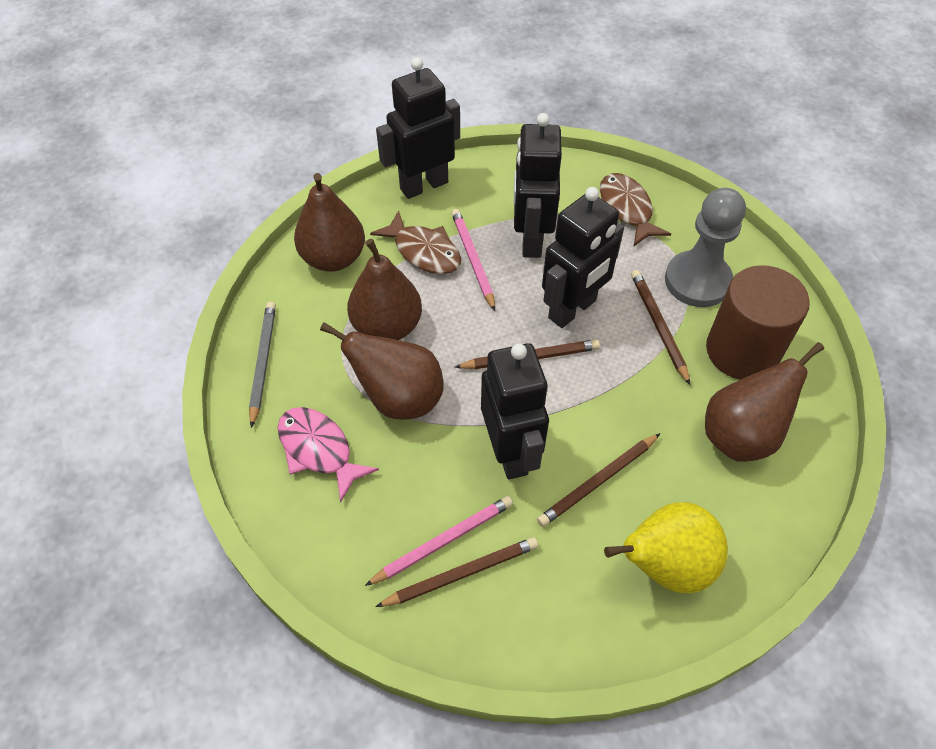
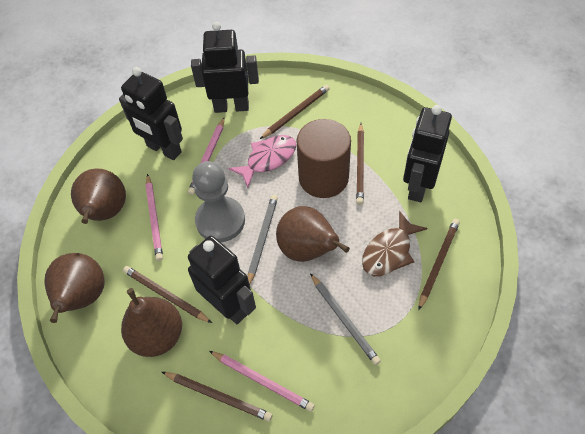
brown fish: [370,210,461,274] [600,173,671,246] = 2 -> [362,211,427,276] = 1
brown pencil: [376,537,538,607] [455,340,600,369] [537,433,660,527] [631,270,690,385] = 4 -> [123,266,212,323] [162,372,272,421] [260,85,330,139] [356,123,364,205] [418,219,460,311] = 5
grey pencil: [249,302,276,428] = 1 -> [247,195,278,285] [310,273,381,365] = 2
pink pencil: [365,496,513,586] [451,209,495,311] = 2 -> [145,174,163,261] [188,117,225,195] [209,351,315,412] = 3
yellow pear: [604,502,728,593] = 1 -> none = 0

